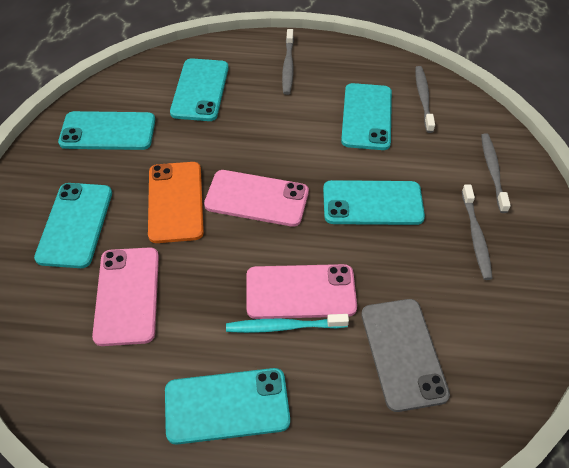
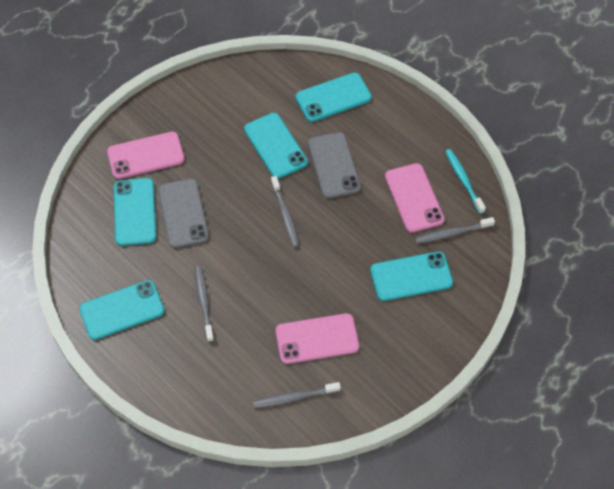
grey phone: [361,299,450,412] = 1 -> [158,179,209,248] [308,132,361,199] = 2
orange phone: [148,162,204,243] = 1 -> none = 0
turquoise phone: [34,183,112,268] [58,111,155,150] [165,368,290,445] [170,58,229,121] [323,180,425,225] [341,83,392,150] = 6 -> [79,280,164,340] [114,178,156,246] [244,113,308,179] [296,72,372,122] [370,251,453,301] = 5

